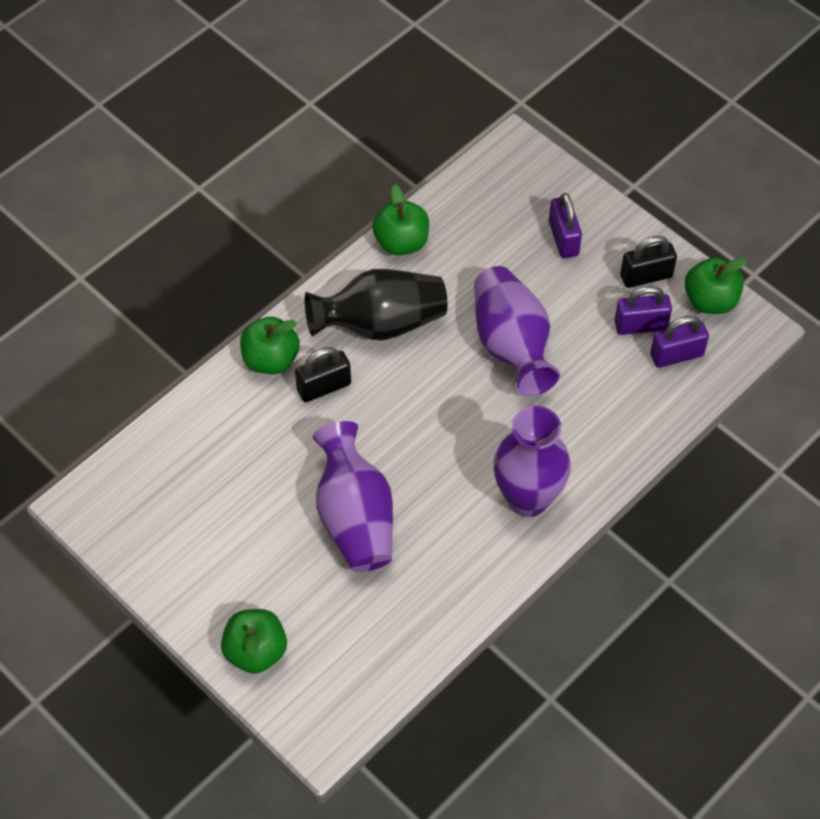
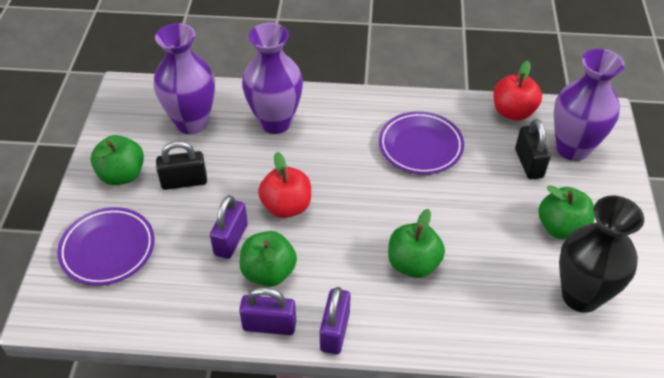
purple plate: none = 0 -> [57,207,155,286] [379,111,464,174] = 2
red apple: none = 0 -> [258,152,311,218] [493,60,542,121] = 2

